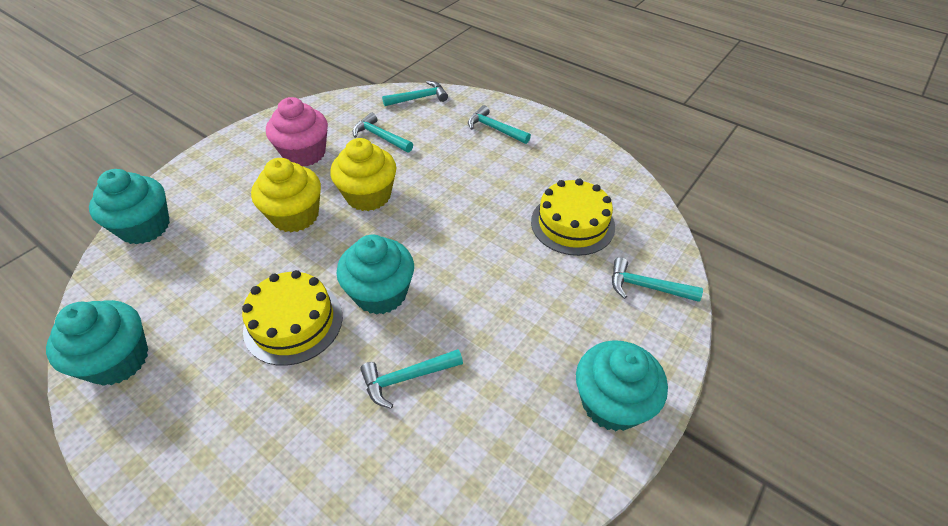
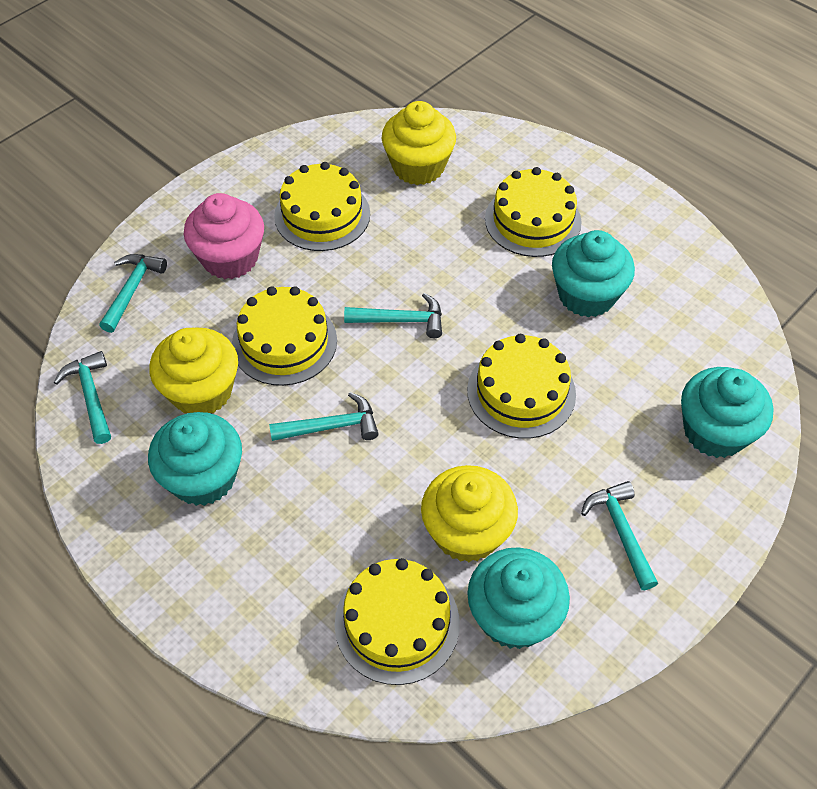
yellow cake: [242,270,343,366] [531,179,615,256] = 2 -> [232,286,337,386] [274,162,370,251] [335,558,460,685] [467,334,576,439] [485,167,581,257] = 5
yellow cupcake: [251,158,321,232] [330,138,396,211] = 2 -> [149,327,238,413] [381,101,456,185] [421,465,518,562] = 3

